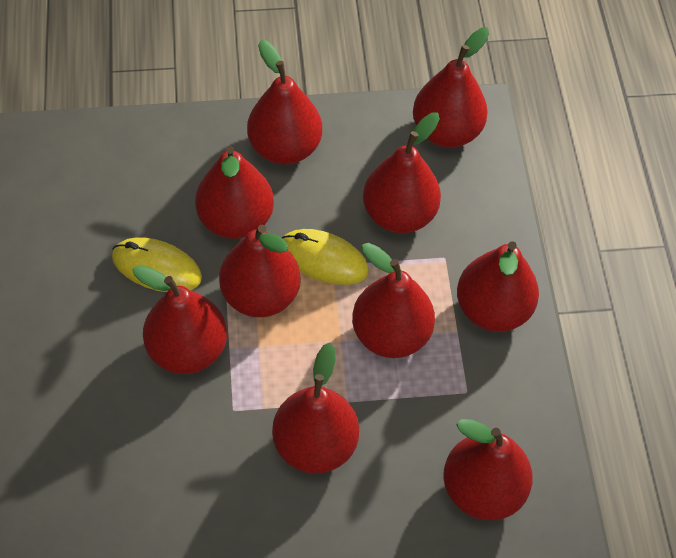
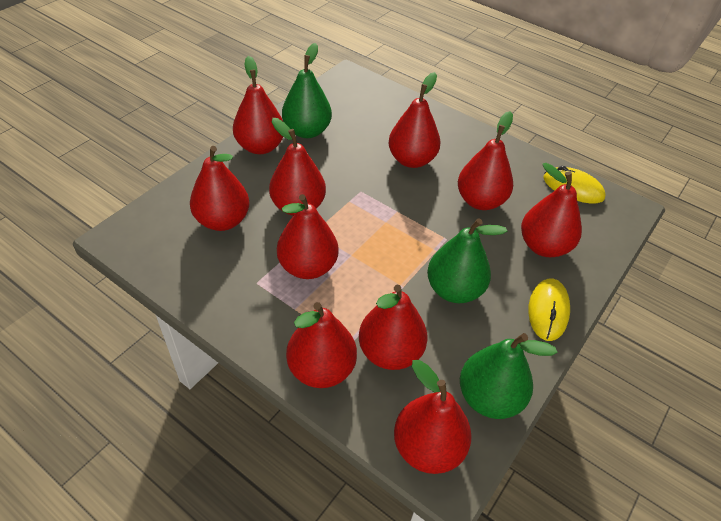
green pear: none = 0 -> [282,43,332,138] [427,218,507,303] [460,333,557,419] = 3

